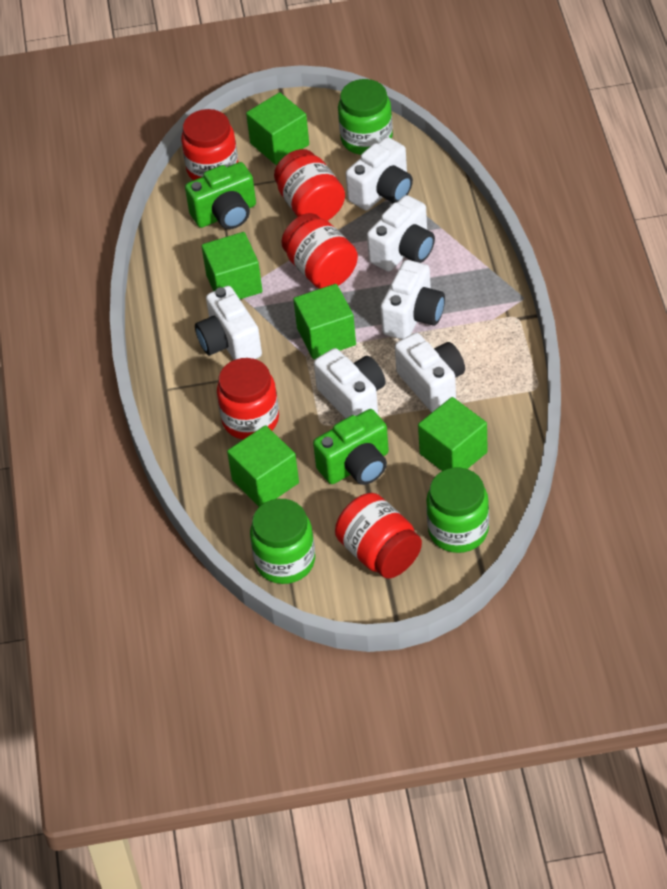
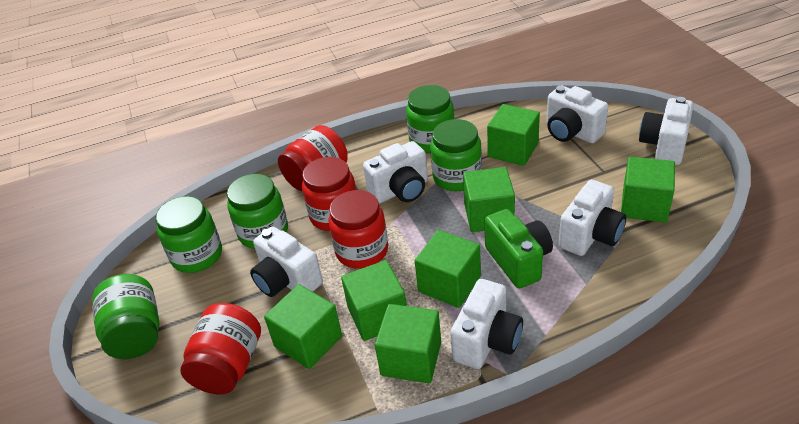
green camera: [185,162,256,229] [313,409,389,485] = 2 -> [485,209,553,289] = 1
green cube: [201,232,262,299] [227,425,299,507] [246,93,309,165] [293,284,356,359] [418,397,488,471] = 5 -> [264,284,342,369] [341,260,407,341] [375,304,441,383] [415,230,481,308] [463,167,515,232] [487,104,540,166] [621,157,675,223] = 7
green jar: [250,499,315,584] [338,79,393,155] [426,468,489,553] = 3 -> [92,274,160,359] [155,196,222,273] [227,174,288,249] [406,85,454,153] [430,119,482,191] = 5
red jar: [181,109,238,180] [217,358,279,439] [274,149,345,221] [281,213,358,289] [335,493,422,578] = 5 -> [180,303,261,394] [278,125,348,191] [302,157,356,231] [329,190,388,269] = 4

